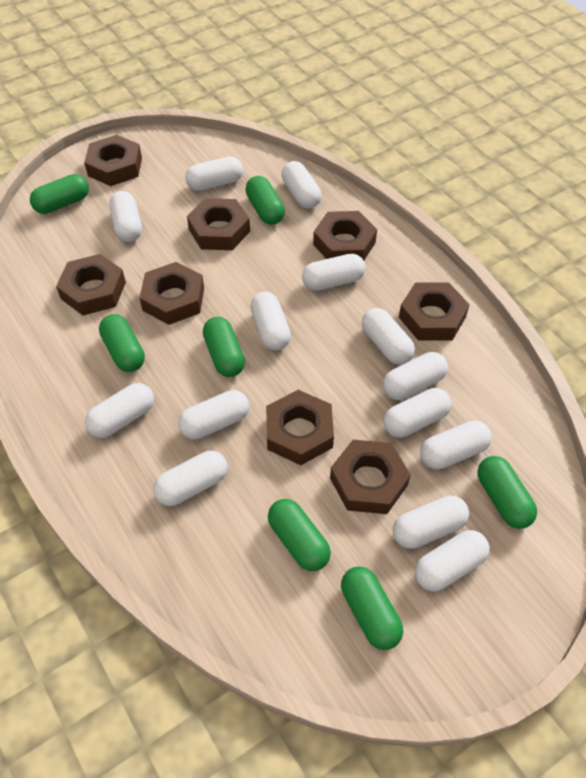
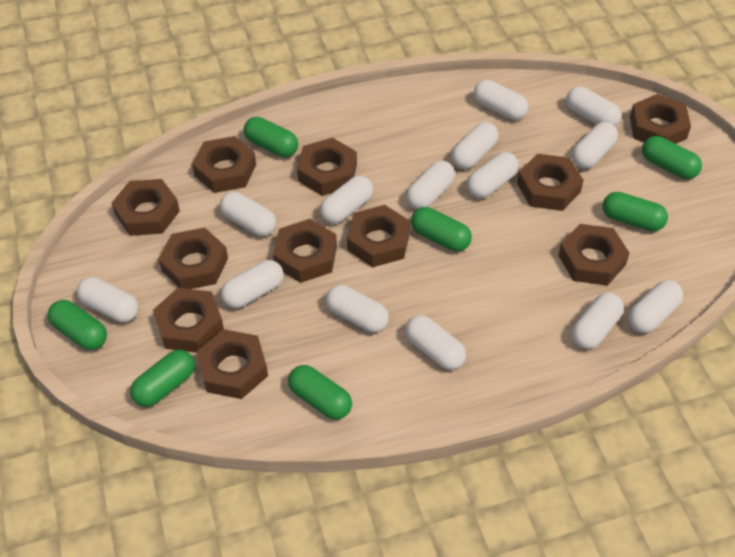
brown nut: [56,254,126,315] [84,135,142,186] [139,262,204,325] [187,198,250,250] [266,390,334,465] [313,211,377,261] [330,440,411,514] [399,282,470,340] = 8 -> [112,179,180,236] [153,288,224,353] [158,228,228,289] [192,136,256,193] [196,329,268,399] [273,219,337,283] [297,138,357,196] [347,205,410,267] [517,154,584,211] [558,224,630,286] [630,94,691,144] = 11

